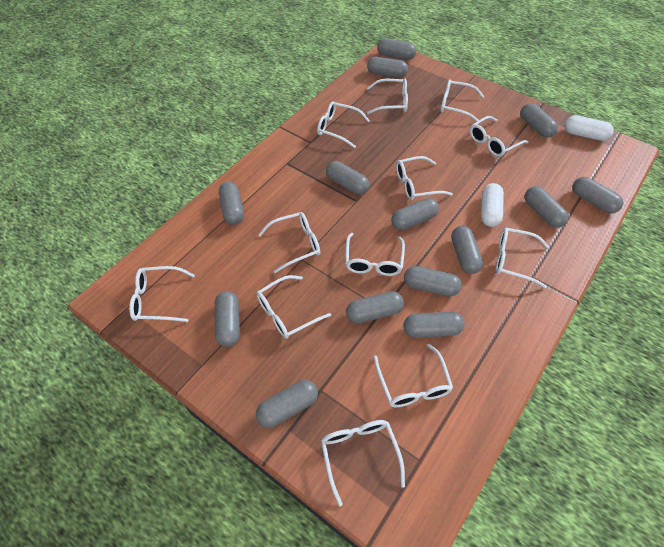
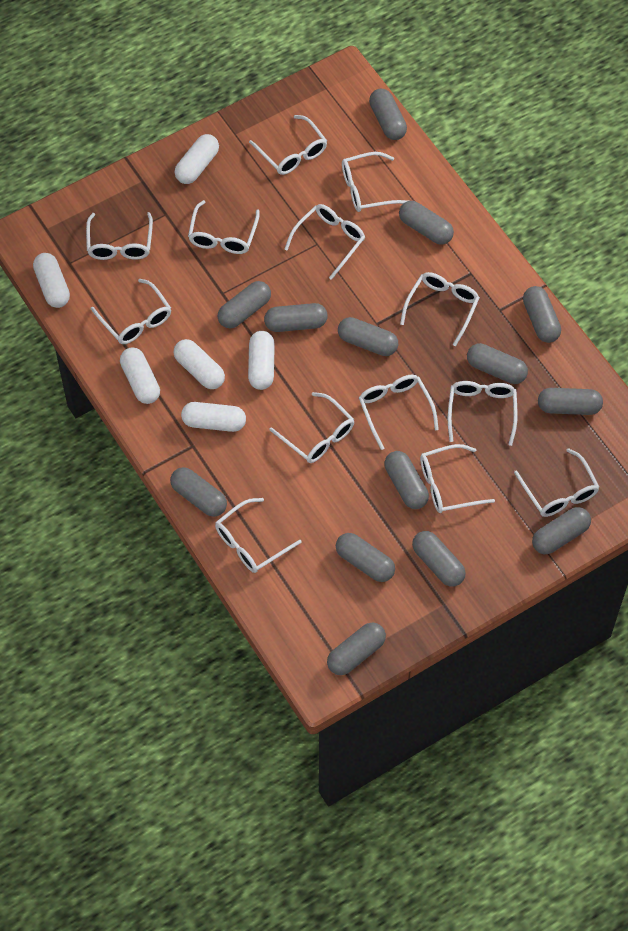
white capsule: [481,183,504,227] [564,115,614,141] = 2 -> [33,253,70,308] [120,347,160,404] [174,134,219,184] [174,339,225,389] [181,402,246,432] [248,331,275,390] = 6
white glasses: [129,266,195,322] [257,275,331,339] [258,212,320,273] [317,101,370,148] [321,420,405,506] [345,233,405,276] [367,78,408,114] [374,344,453,407] [396,156,453,200] [440,79,485,122] [470,116,529,157] [496,228,549,288] = 12 -> [86,212,153,260] [91,279,171,344] [188,200,260,254] [215,498,302,573] [249,115,327,175] [270,392,354,463] [285,204,365,280] [342,152,407,212] [359,375,439,450] [400,272,480,347] [420,444,495,513] [448,381,518,446] [514,448,599,517] = 13

